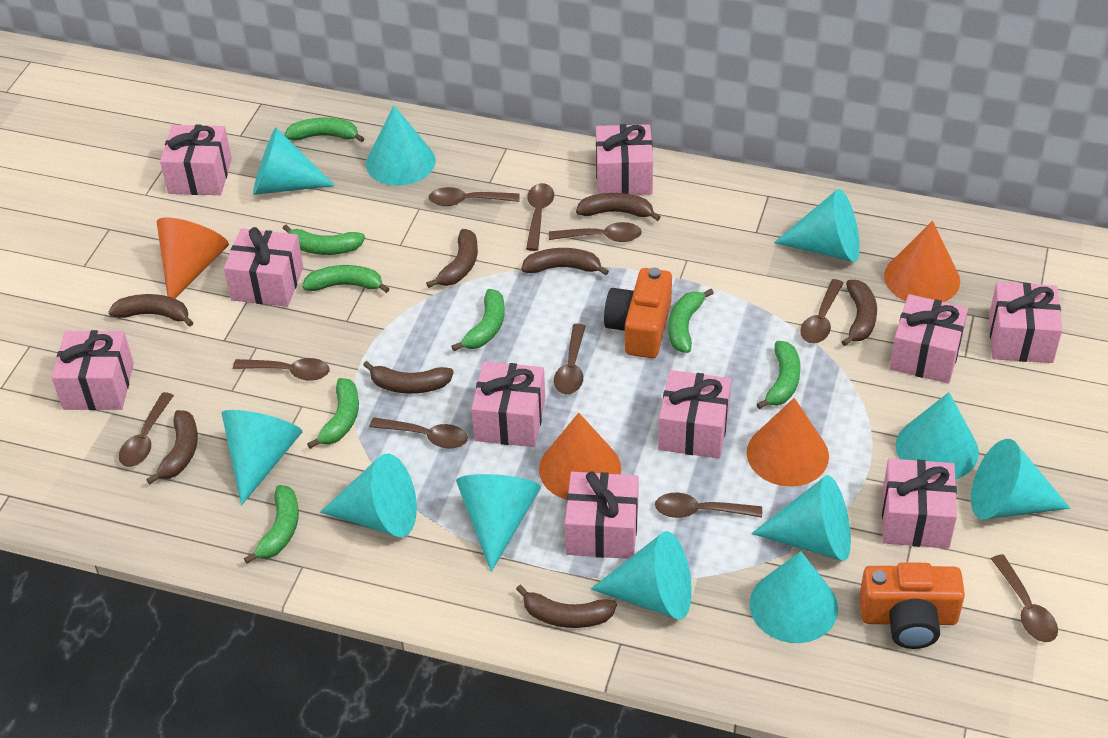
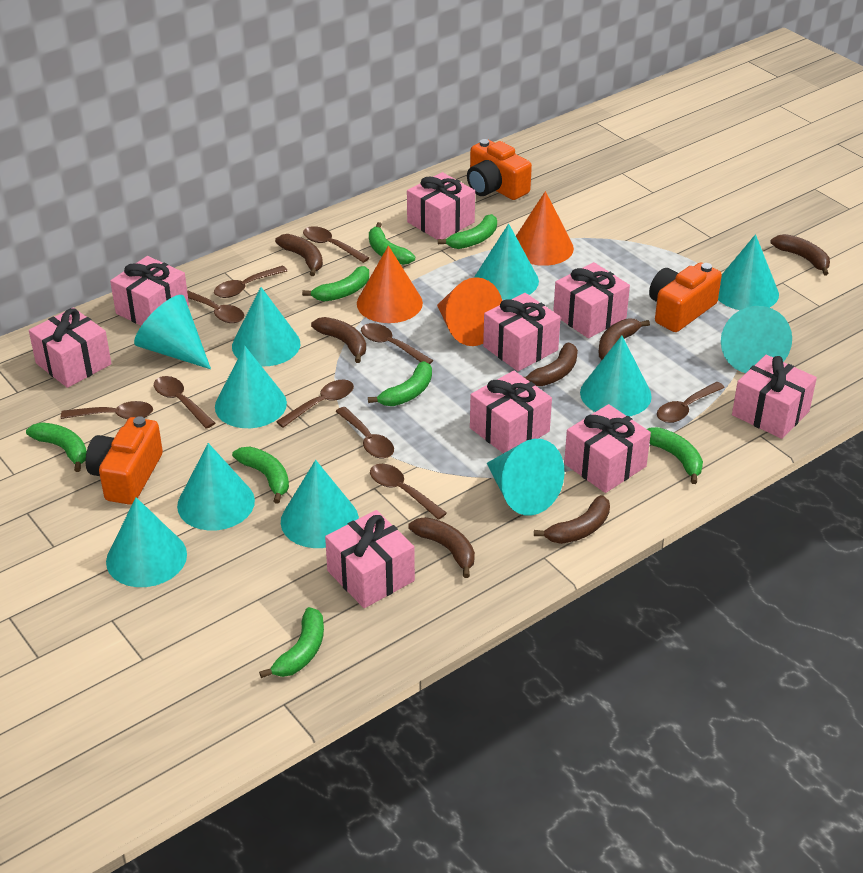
brown banana: [109,294,193,327] [146,410,198,484] [363,361,454,394] [426,229,478,288] [516,585,617,628] [521,248,609,275] [576,193,660,221] [842,280,877,346] = 8 -> [275,234,323,276] [311,317,366,363] [408,517,475,578] [524,343,578,386] [534,495,610,544] [599,319,650,360] [771,234,830,275] = 7
orange camera: [604,267,672,358] [859,562,965,649] = 2 -> [86,416,163,505] [467,139,532,200] [649,262,722,332] = 3
orange cone: [157,218,229,299] [539,413,621,500] [747,398,829,487] [884,221,960,302] = 4 -> [357,246,423,323] [437,277,502,346] [516,191,574,266] = 3
pink gift: [52,330,134,410] [160,124,232,195] [224,227,303,307] [471,361,545,447] [565,471,639,559] [596,124,653,195] [658,370,731,459] [882,458,957,548] [889,294,968,384] [989,282,1062,363] = 10 -> [29,307,111,388] [110,256,189,326] [325,510,415,608] [407,172,475,240] [470,371,552,453] [483,293,561,371] [553,262,630,338] [564,404,651,493] [732,355,817,439] = 9

